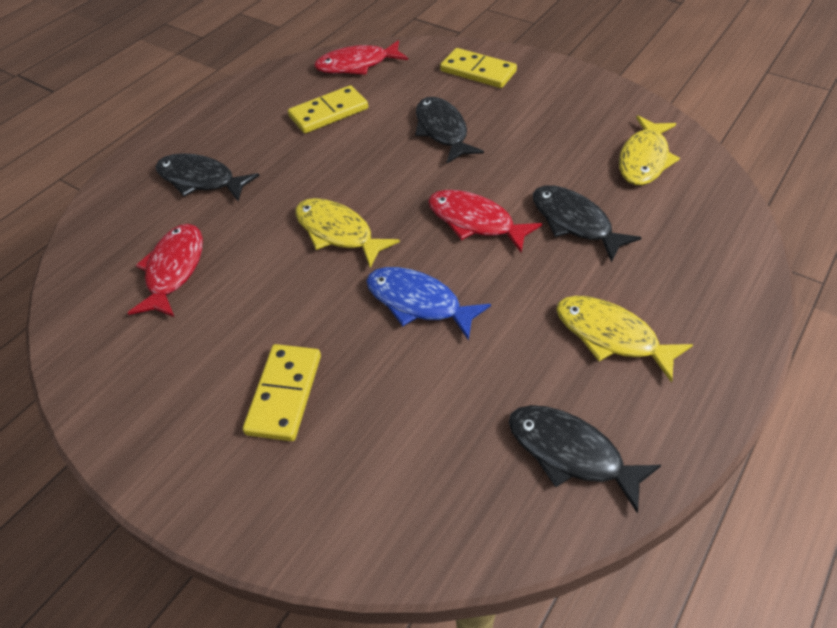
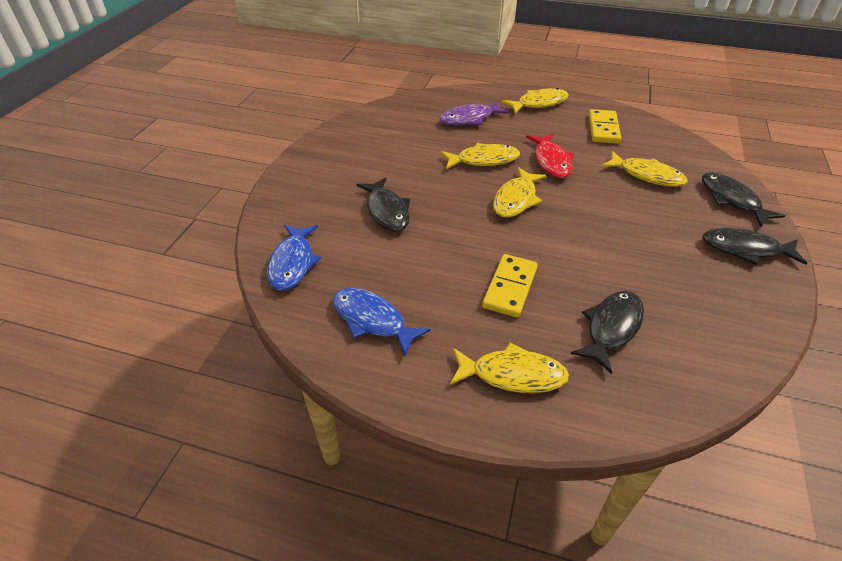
blue fish: [366,267,491,341] = 1 -> [267,224,321,291] [333,288,431,357] = 2
purple fish: none = 0 -> [439,101,509,125] = 1
red fish: [128,224,203,317] [314,40,408,75] [428,190,542,253] = 3 -> [526,134,574,178] = 1
yellow domino: [243,344,321,441] [288,85,368,133] [440,48,517,88] = 3 -> [482,254,538,318] [589,109,621,144] = 2
yellow fish: [295,198,400,268] [556,296,693,383] [619,116,680,185] = 3 -> [441,143,520,169] [450,343,569,393] [493,167,547,218] [502,88,568,113] [601,151,688,187] = 5

